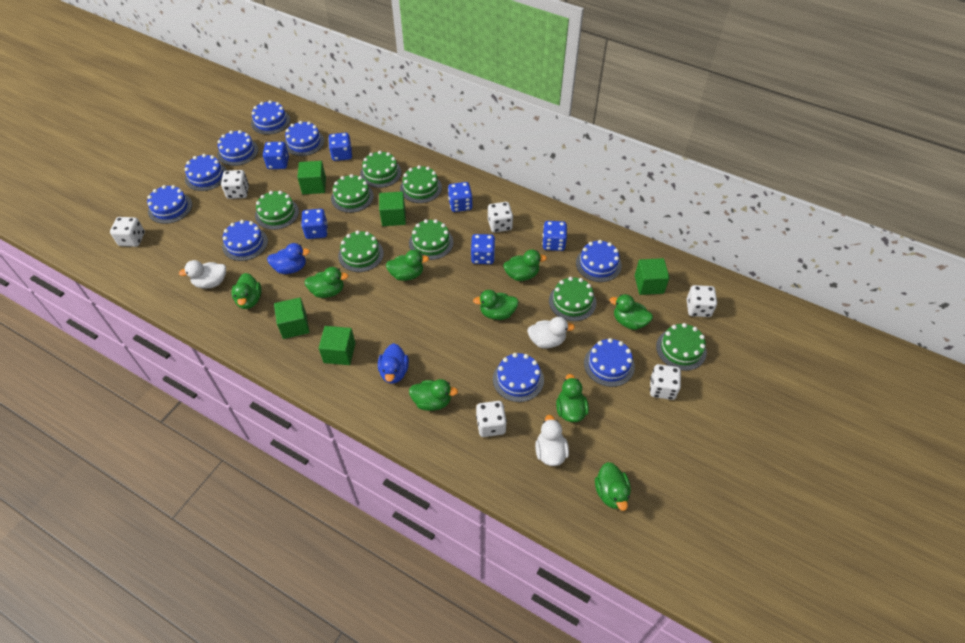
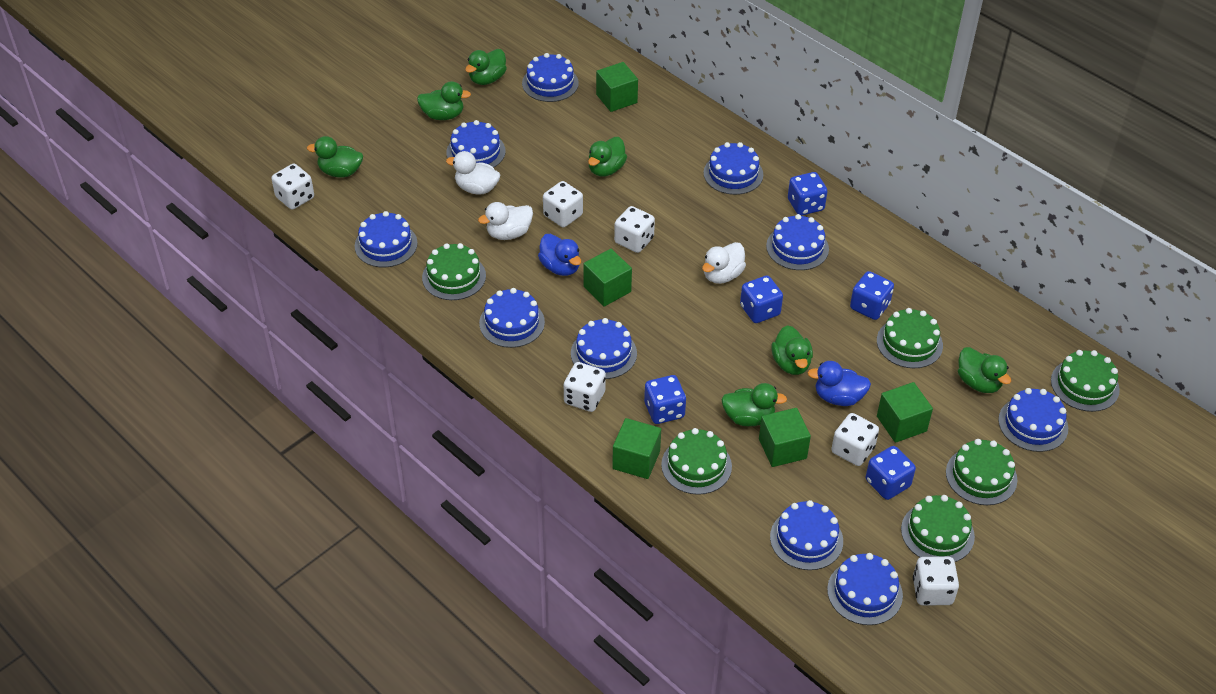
blue cake: [147,185,192,224] [185,154,227,191] [217,130,258,166] [222,220,268,261] [251,100,290,135] [285,121,324,156] [493,353,544,402] [576,240,622,282] [584,338,635,387] = 9 -> [355,211,418,267] [446,120,506,168] [479,288,545,348] [522,53,579,102] [571,318,637,379] [704,142,763,195] [766,214,829,270] [770,500,843,570] [827,553,903,625] [998,388,1068,452] = 10
blue dice: [263,142,289,169] [301,209,328,239] [329,133,352,161] [448,182,473,212] [471,234,495,264] [542,221,567,251] = 6 -> [644,375,686,424] [740,276,783,323] [788,172,828,216] [850,271,894,320] [866,446,916,500] = 5
green cake: [255,191,299,230] [331,174,374,213] [338,231,384,272] [360,151,402,188] [400,165,442,203] [409,219,453,260] [549,277,596,321] [656,323,707,371] = 8 -> [422,243,486,300] [661,428,732,495] [877,308,943,368] [901,495,975,562] [946,439,1017,505] [1051,350,1120,412] = 6
green duck: [232,273,262,309] [304,267,348,298] [386,250,429,281] [409,379,458,411] [473,290,519,320] [503,250,547,281] [556,374,589,422] [595,462,631,511] [610,294,653,330] = 9 -> [307,136,363,177] [417,81,471,120] [465,49,507,85] [588,137,627,177] [721,383,787,426] [771,325,813,375] [958,347,1011,393] = 7

